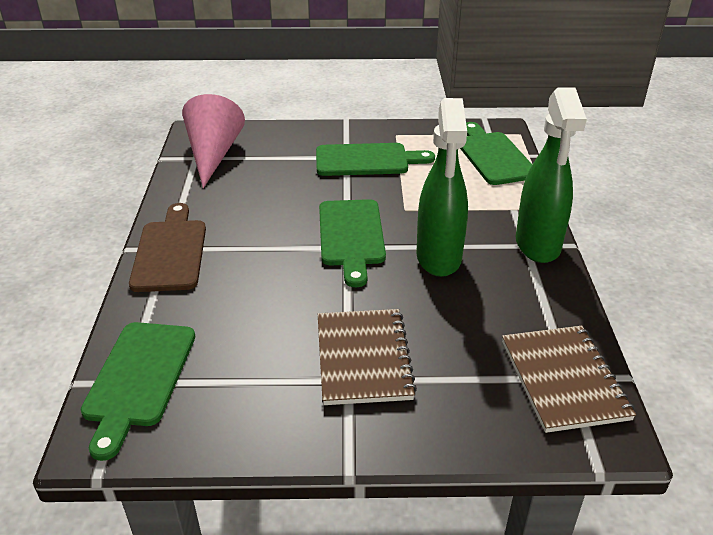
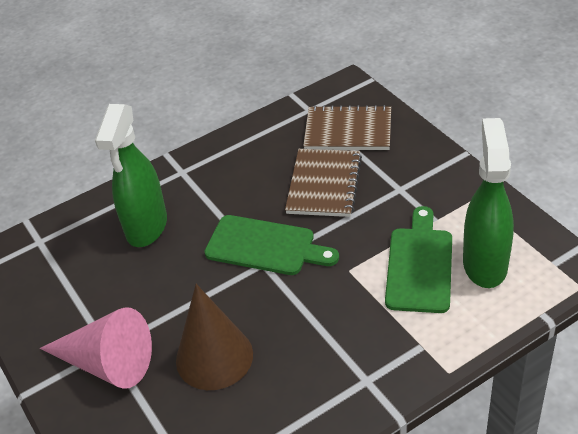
brown cone: none = 0 -> [176,284,253,390] = 1
brown cutting board: [129,203,206,292] = 1 -> none = 0
green cutting board: [81,322,195,461] [316,143,435,176] [319,199,386,287] [460,122,532,185] = 4 -> [204,215,339,275] [385,206,452,313] = 2

